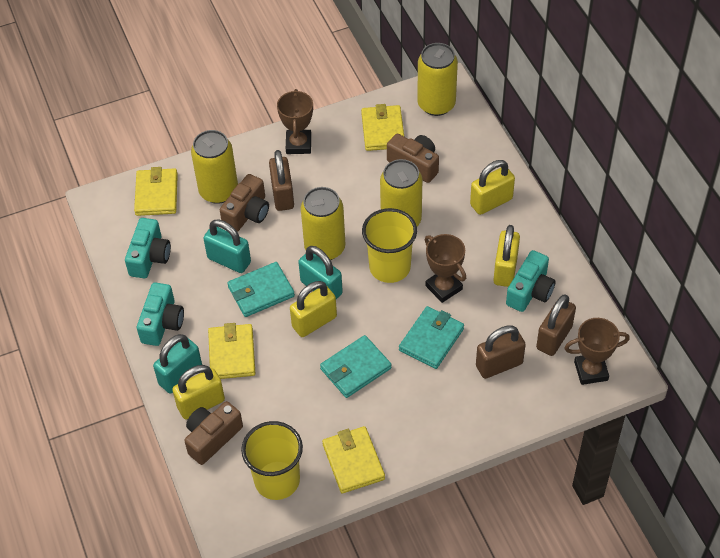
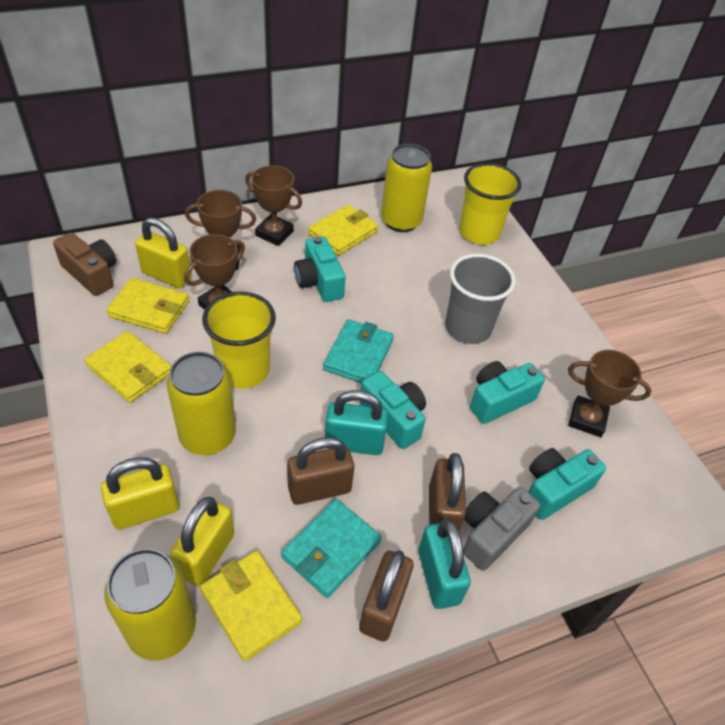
brown camera: [184,401,243,465] [220,174,269,232] [387,133,439,183] = 3 -> [53,232,116,296] = 1
brown trophy: [277,89,313,154] [425,234,466,303] [565,318,630,385] = 3 -> [184,234,245,310] [185,190,256,270] [245,165,302,246] [568,350,652,437] = 4
grey camera: none = 0 -> [463,487,540,571] = 1
grey cup: none = 0 -> [445,254,516,344] = 1
turquoise camera: [125,218,171,278] [137,282,184,346] [506,250,556,312] = 3 -> [294,236,346,302] [360,371,426,449] [470,361,545,424] [528,448,606,520] = 4
turquoise padlock: [153,334,202,394] [203,220,251,273] [298,246,343,299] = 3 -> [325,390,388,455] [418,519,471,609] = 2
turquoise wallet: [228,262,295,317] [320,335,392,398] [399,306,464,369] = 3 -> [281,499,382,598] [323,319,394,383] = 2
yellow can: [191,130,238,204] [301,187,346,260] [380,159,422,226] [417,43,458,116] = 4 -> [104,548,196,661] [167,352,236,455] [381,144,432,232] = 3
yellow padlock: [172,365,225,419] [290,281,337,337] [470,160,515,215] [493,225,520,287] = 4 -> [101,457,179,530] [135,217,192,288] [170,497,234,587] = 3

